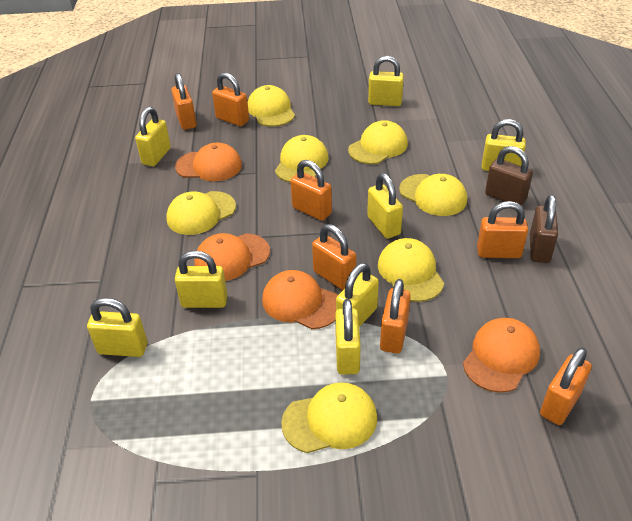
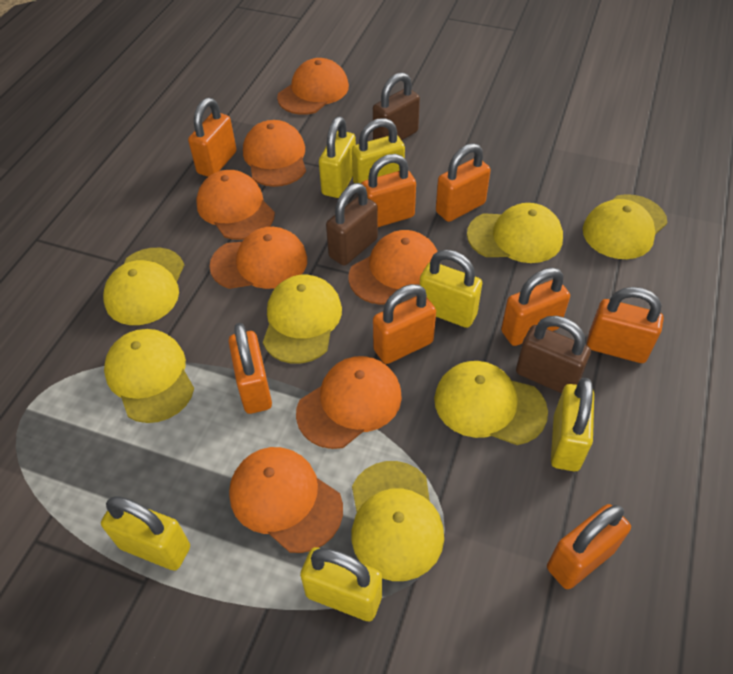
brown padlock: [485,146,533,206] [530,195,558,263] = 2 -> [326,183,378,266] [373,72,420,140] [516,316,591,393] = 3
orange cap: [175,143,242,181] [195,233,270,281] [262,270,338,329] [463,318,540,393] = 4 -> [196,170,275,240] [209,227,307,289] [229,447,343,553] [243,120,306,187] [277,58,349,115] [296,356,402,449] [349,230,438,305] = 7
orange padlock: [171,73,197,130] [212,72,249,126] [290,160,332,221] [312,224,356,290] [380,279,411,354] [477,201,528,258] [540,347,592,425] = 7 -> [188,98,236,177] [228,323,272,414] [361,154,416,227] [373,284,436,364] [436,143,491,222] [501,267,570,346] [547,504,631,589] [587,287,664,363] = 8
yellow padlock: [87,298,148,357] [135,107,171,166] [175,250,228,308] [335,299,361,375] [336,263,379,327] [367,173,403,239] [368,56,404,106] [481,119,526,171] = 8 -> [101,496,190,571] [300,547,382,621] [319,116,356,198] [352,118,405,183] [420,250,482,328] [551,378,594,471] = 6

